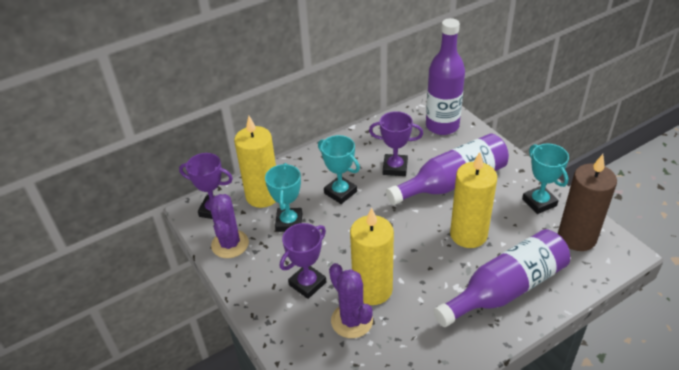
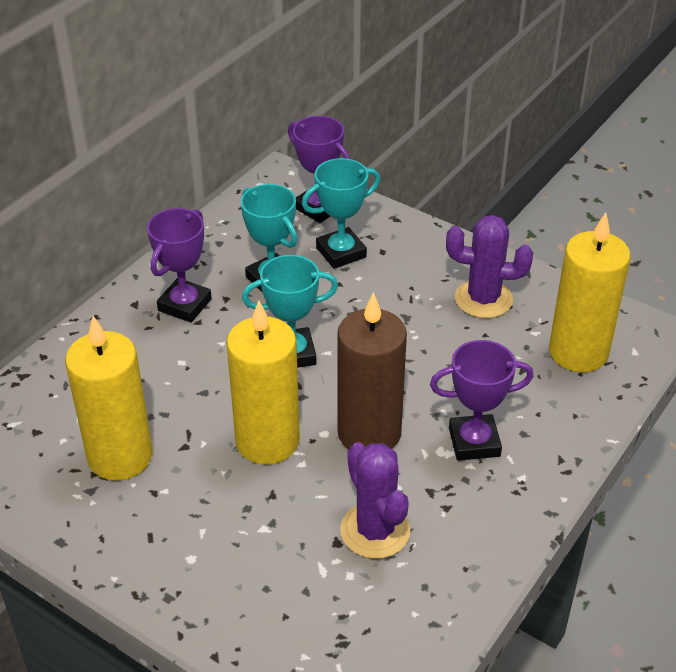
purple bottle: [386,133,509,205] [426,18,465,135] [433,229,570,327] = 3 -> none = 0

